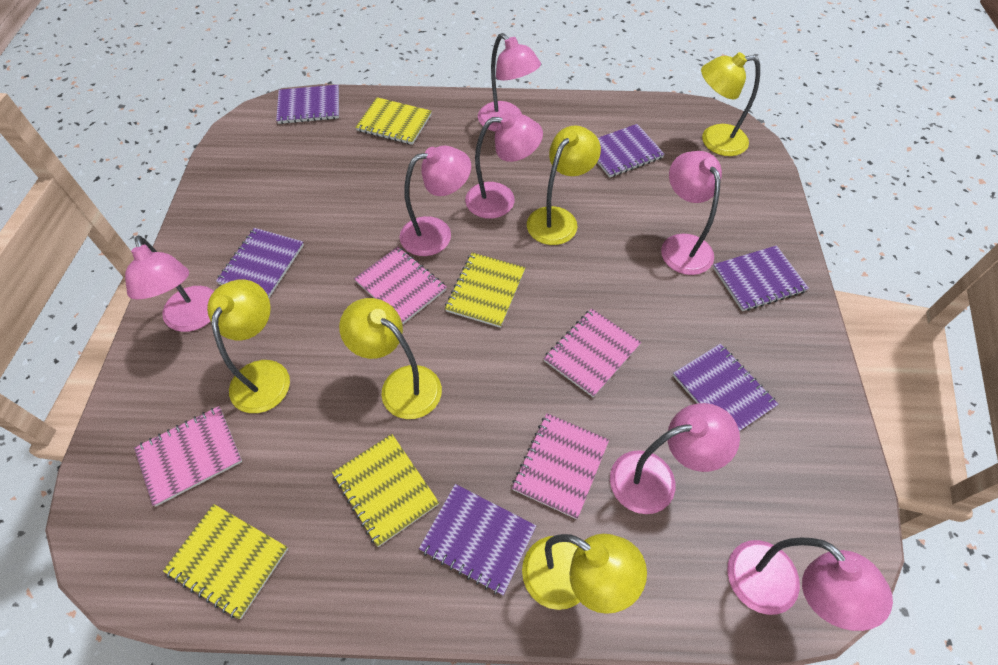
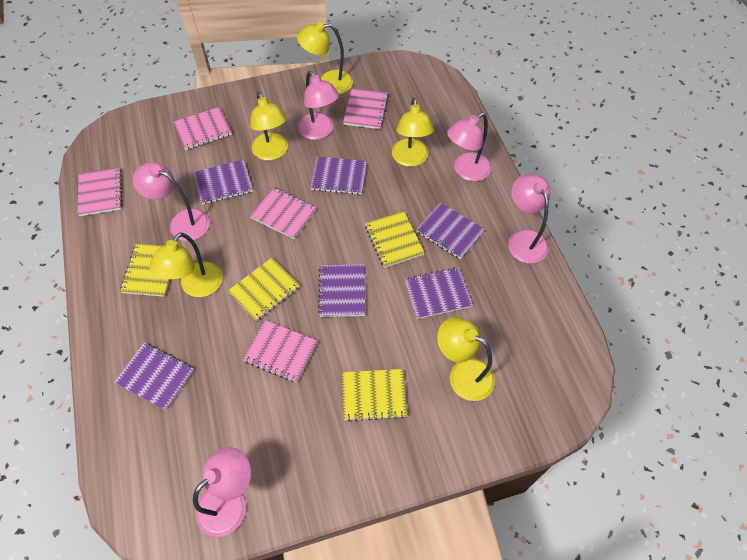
pink lamp: [125,235,214,332] [400,146,471,256] [465,112,543,219] [478,33,541,131] [610,403,740,514] [661,151,722,275] [727,537,893,631] = 7 -> [133,162,210,241] [193,447,251,537] [298,71,339,140] [447,113,492,181] [508,174,551,263] = 5
pink notebook: [134,406,242,506] [354,247,447,324] [512,413,609,519] [543,309,641,397] = 4 -> [78,167,122,216] [174,107,232,150] [242,320,318,383] [249,187,317,239] [343,88,389,129] = 5

